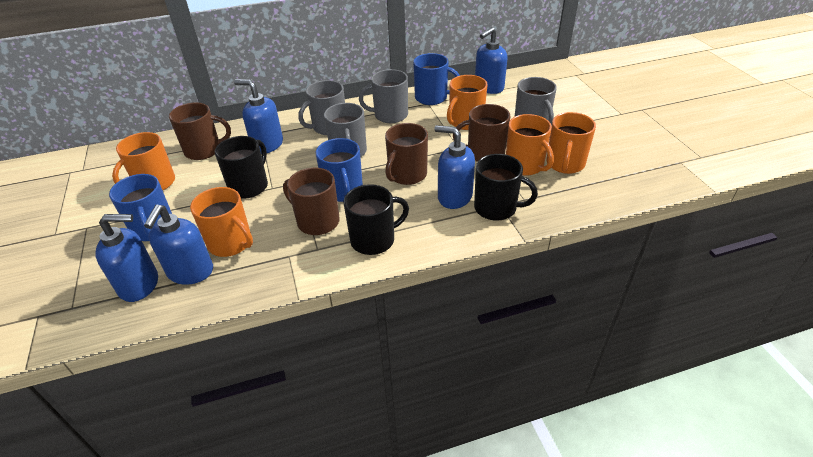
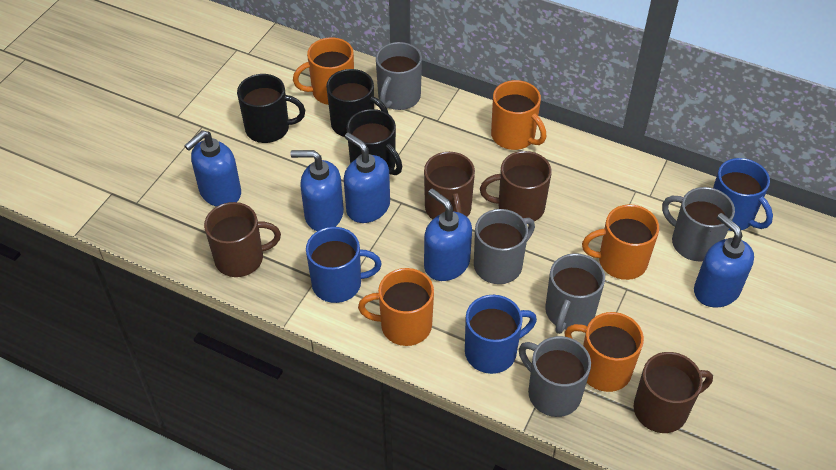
grey mug: [298,80,345,135] [324,103,367,157] [359,69,408,123] [515,77,557,126] = 4 -> [376,42,422,110] [474,209,535,284] [519,336,591,417] [545,253,605,334] [662,187,735,262] = 5

